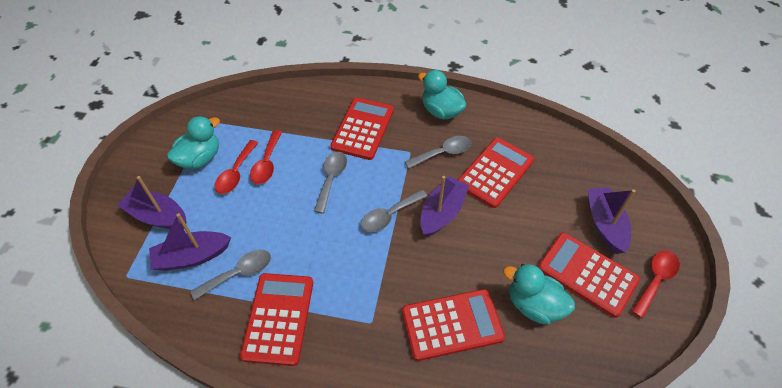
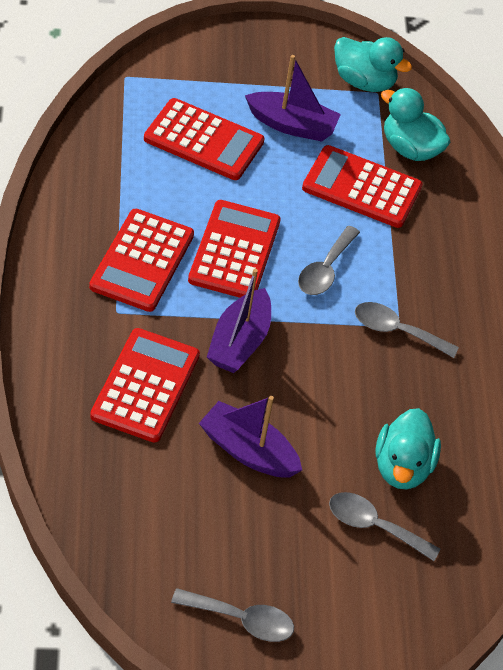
purple boat: [117,176,186,229] [149,213,231,271] [420,176,469,237] [587,187,636,254] = 4 -> [199,396,302,477] [207,269,271,373] [245,55,341,142] = 3
red spoon: [214,140,258,194] [250,130,282,184] [631,251,680,318] = 3 -> none = 0

